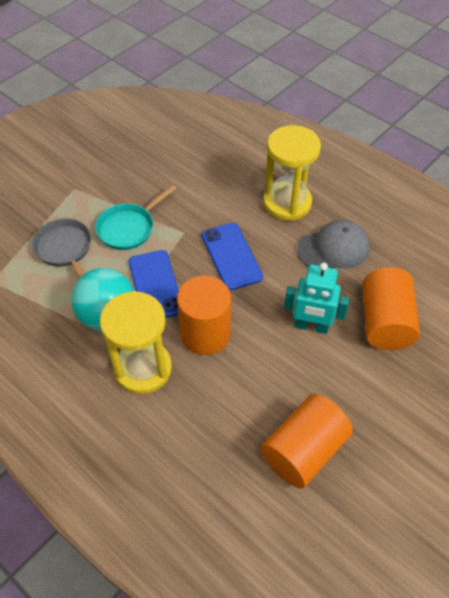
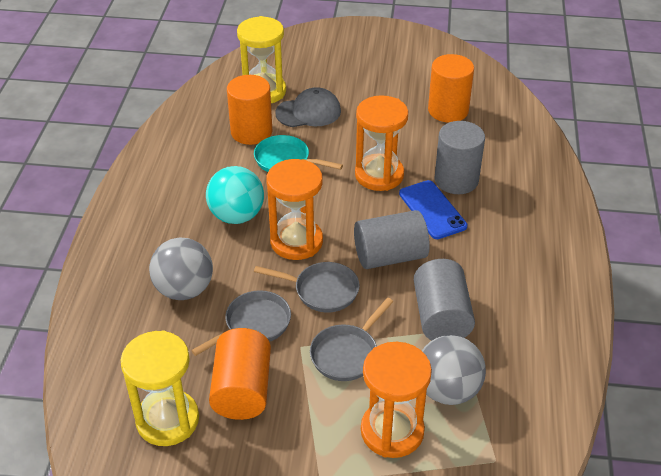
blue phone: [129,250,179,318] [202,223,263,291] = 2 -> [399,180,467,239] = 1
grey ball: none = 0 -> [149,237,213,300] [422,335,486,405] = 2
grey cylinder: none = 0 -> [354,210,430,269] [414,259,475,340] [435,121,485,194] = 3
grey pan: [32,218,91,279] = 1 -> [191,290,291,356] [254,262,360,312] [310,297,394,381] = 3
orange hourglass: none = 0 -> [266,159,323,260] [355,95,408,191] [361,342,432,458] = 3
turquoise robot: [284,262,350,334] = 1 -> none = 0

